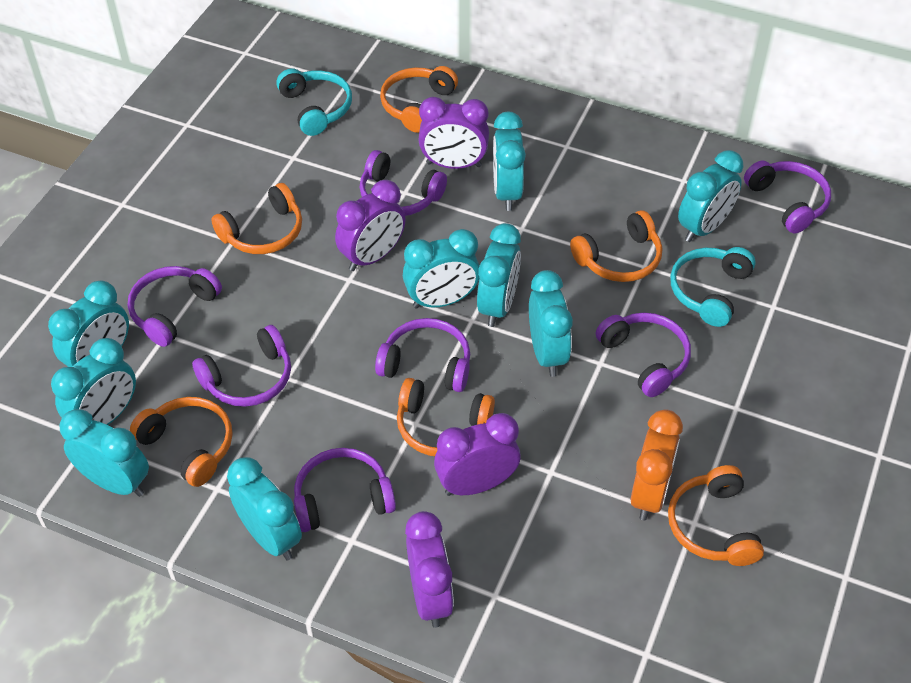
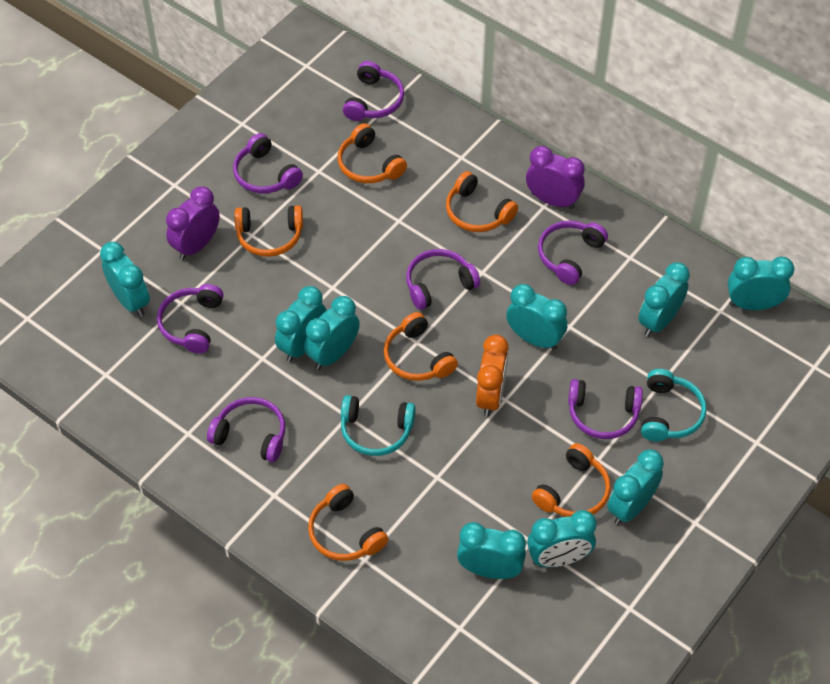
purple clock: [335,180,405,271] [405,511,454,628] [418,97,489,169] [434,413,521,496] = 4 -> [166,186,220,260] [526,146,585,209] = 2

